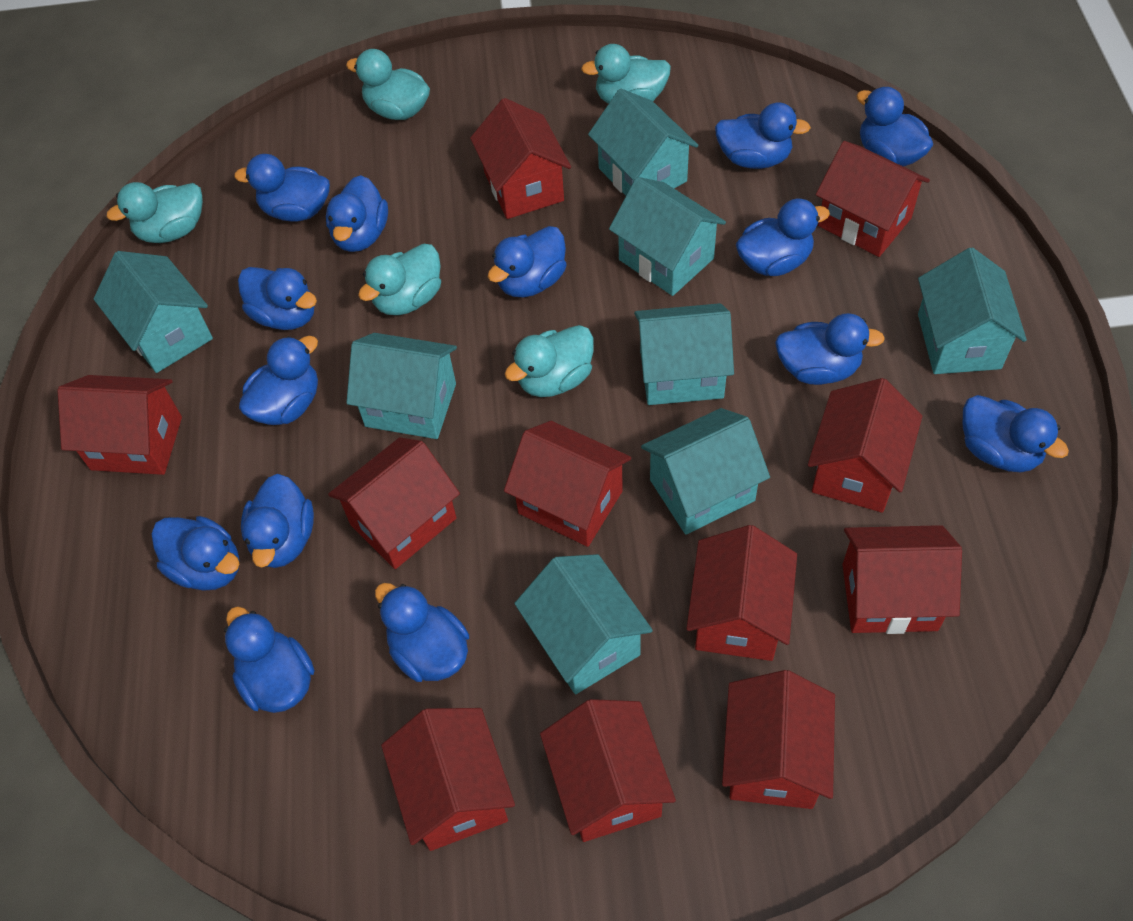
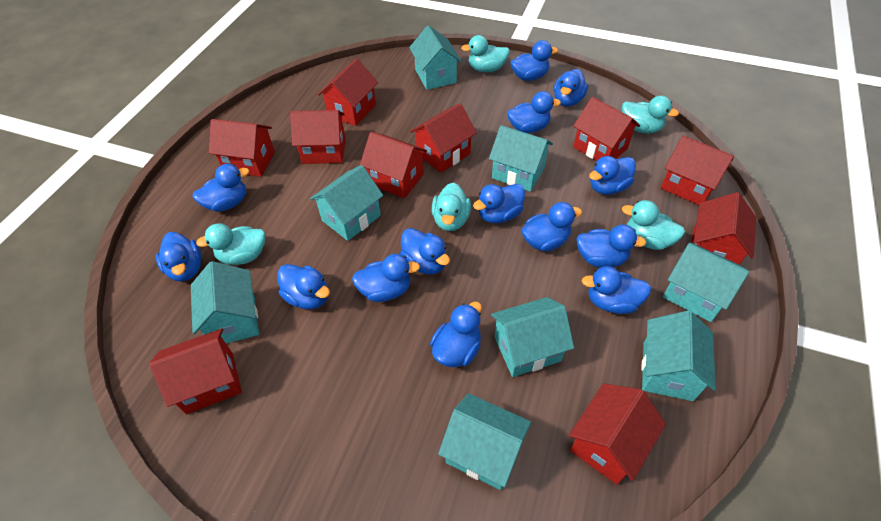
red house: [57,375,182,475] [328,437,460,569] [381,708,515,851] [470,98,571,219] [504,421,631,547] [540,699,676,842] [686,525,797,661] [722,670,835,809] [808,378,922,513] [816,141,930,257] [842,525,962,634] = 11 -> [149,329,242,414] [209,119,275,177] [290,110,346,164] [318,58,378,126] [360,132,427,198] [410,103,477,173] [569,383,666,485] [573,97,640,161] [661,136,734,205] [691,192,756,265] = 10

